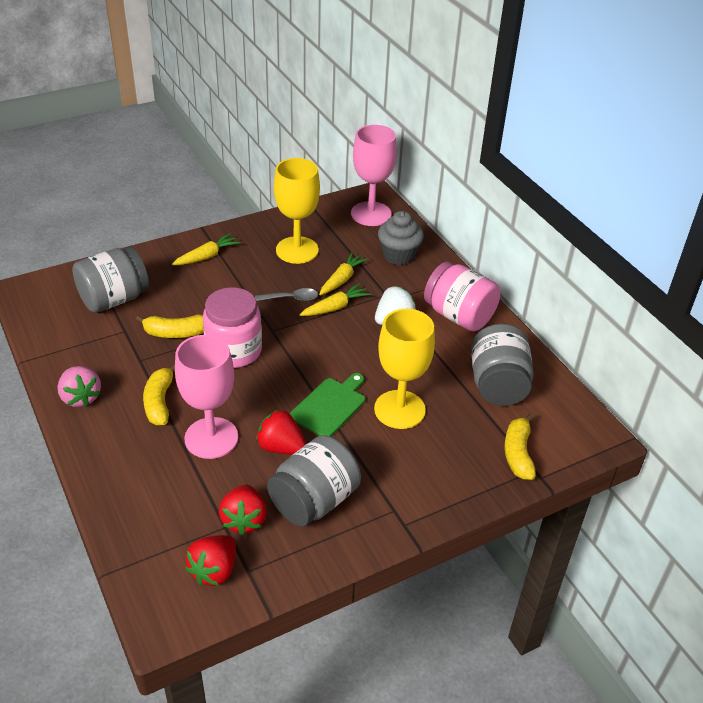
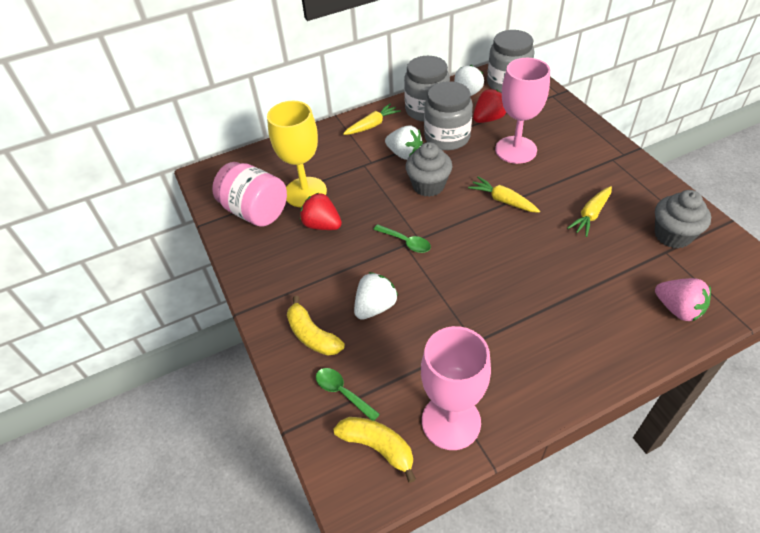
green cutting board: [290,373,365,437] = 1 -> none = 0
green spoon: none = 0 -> [316,368,380,421] [373,224,431,253] = 2
grey cupcake: [378,211,424,265] = 1 -> [405,142,452,197] [655,190,711,248] = 2
grey spoon: [255,288,318,301] = 1 -> none = 0
pink jar: [203,287,262,368] [424,262,501,331] = 2 -> [212,162,287,227] = 1
red strawberry: [185,535,236,586] [219,484,267,535] [256,409,306,454] = 3 -> [300,193,342,230] [473,89,506,123] = 2
white strawberry: [375,286,416,325] = 1 -> [354,272,398,320] [385,125,423,160] [454,65,484,96] = 3
yellow banana: [136,314,204,338] [143,364,175,426] [504,413,536,480] = 3 -> [287,296,345,356] [334,417,416,483] = 2
yellow goblet: [274,158,320,264] [374,309,435,429] = 2 -> [267,101,327,207] = 1

